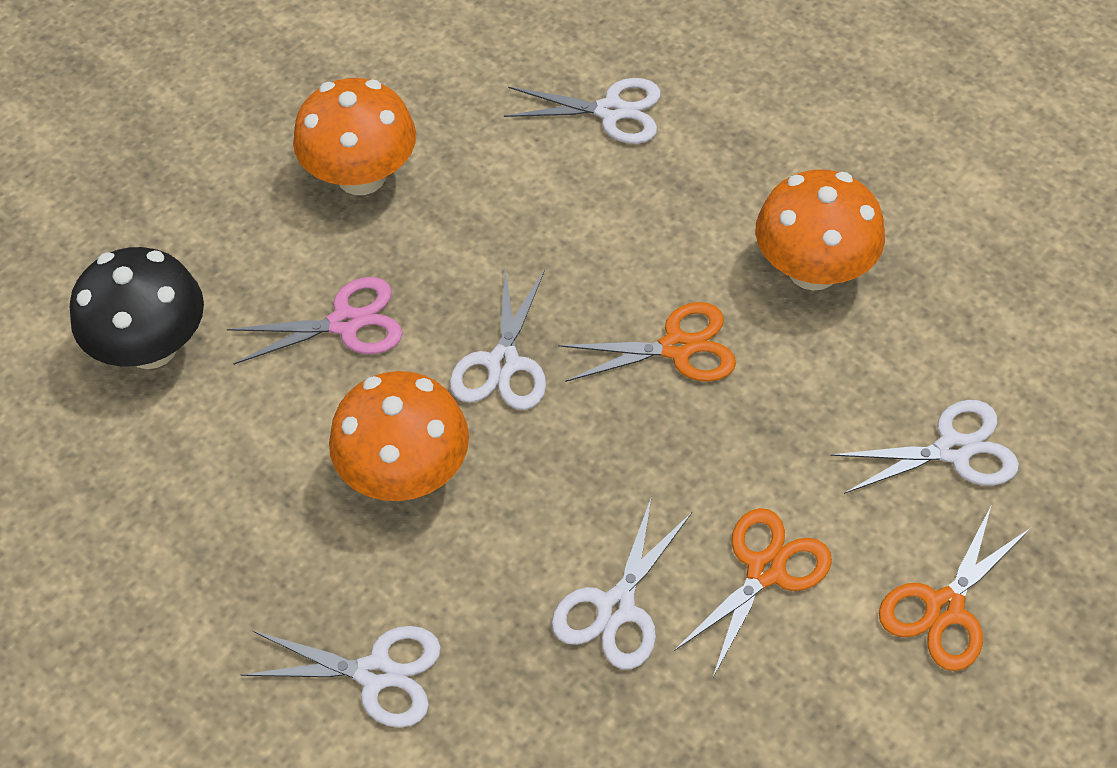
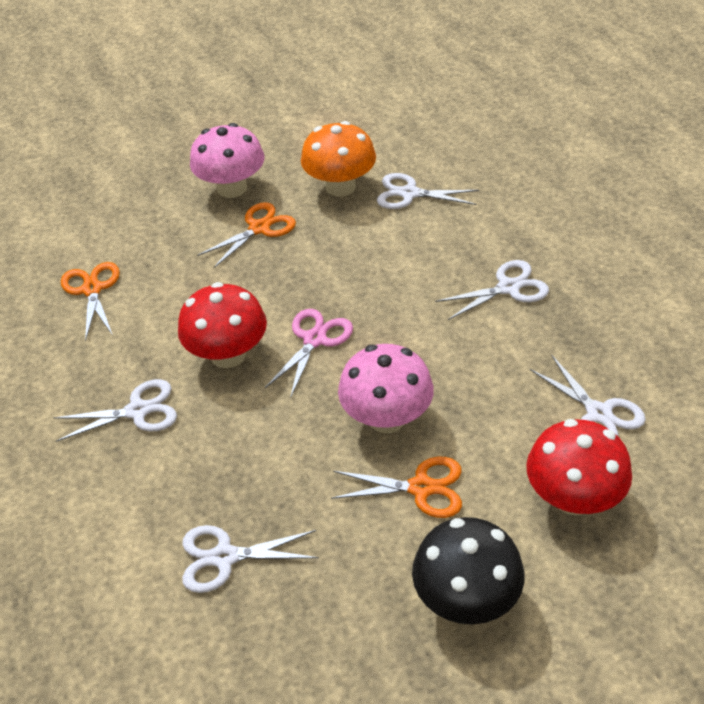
orange mushroom: [293,78,416,195] [329,371,469,501] [755,169,885,291] = 3 -> [301,121,376,197] = 1
pink mushroom: none = 0 -> [190,123,264,198] [338,344,434,433] = 2
red mushroom: none = 0 -> [178,282,267,368] [526,419,632,516] = 2

